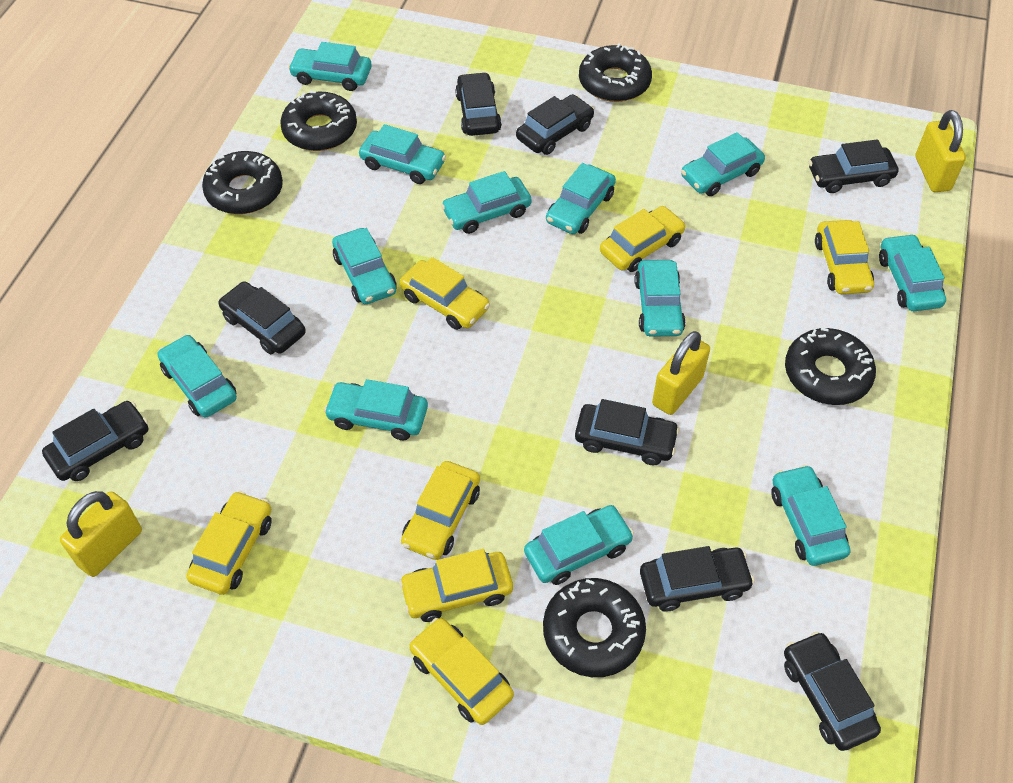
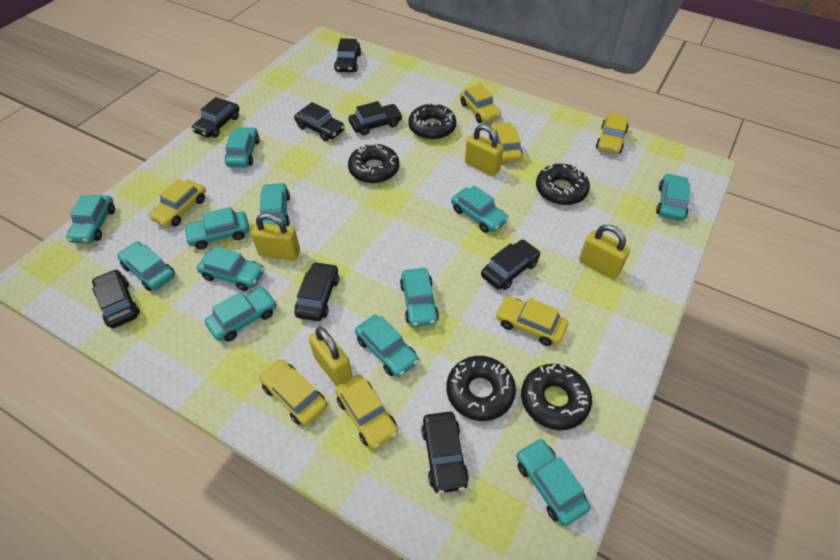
yellow padlock: [60,491,142,577] [652,331,710,415] [915,110,966,192] = 3 -> [251,213,300,261] [309,327,352,386] [465,124,504,176] [579,225,630,279] = 4

